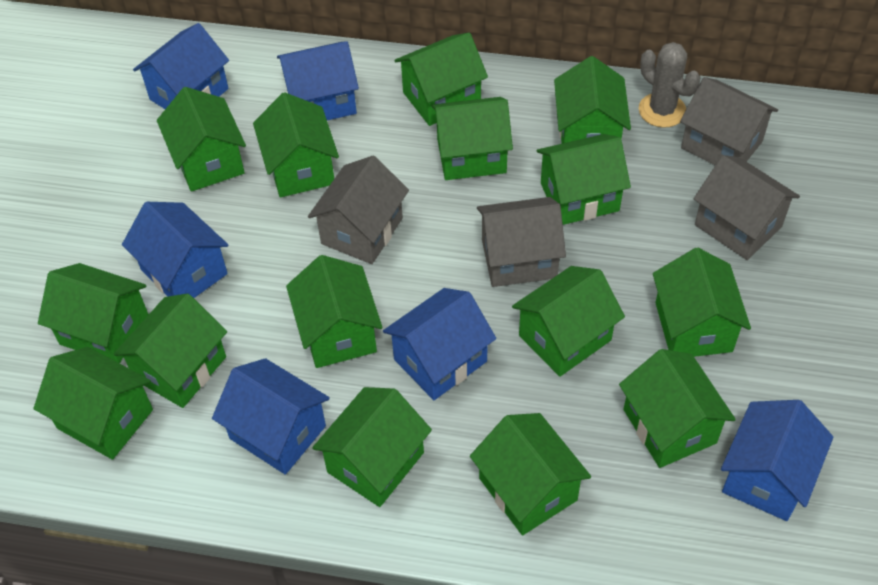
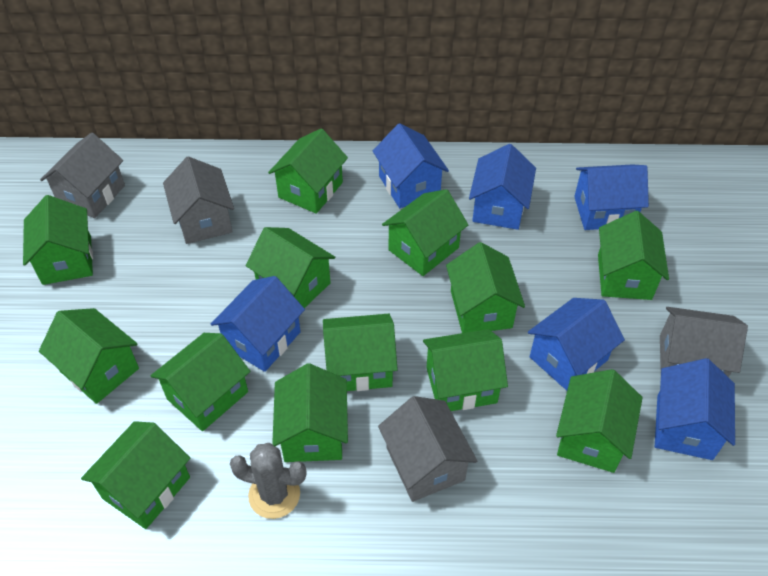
green house: [33,347,153,460] [38,263,149,364] [113,293,227,408] [157,87,246,192] [253,92,339,197] [286,255,383,368] [312,387,432,507] [395,33,488,126] [432,97,513,180] [470,413,591,535] [512,266,625,377] [537,134,631,225] [554,56,631,144] [619,349,736,468] [653,248,751,357] = 15 -> [23,195,93,285] [39,308,139,404] [81,421,190,529] [151,333,251,431] [246,227,335,308] [268,128,348,214] [272,363,348,462] [323,314,398,391] [382,189,468,276] [423,329,508,411] [446,242,525,333] [556,369,643,473] [598,211,669,300] = 13

